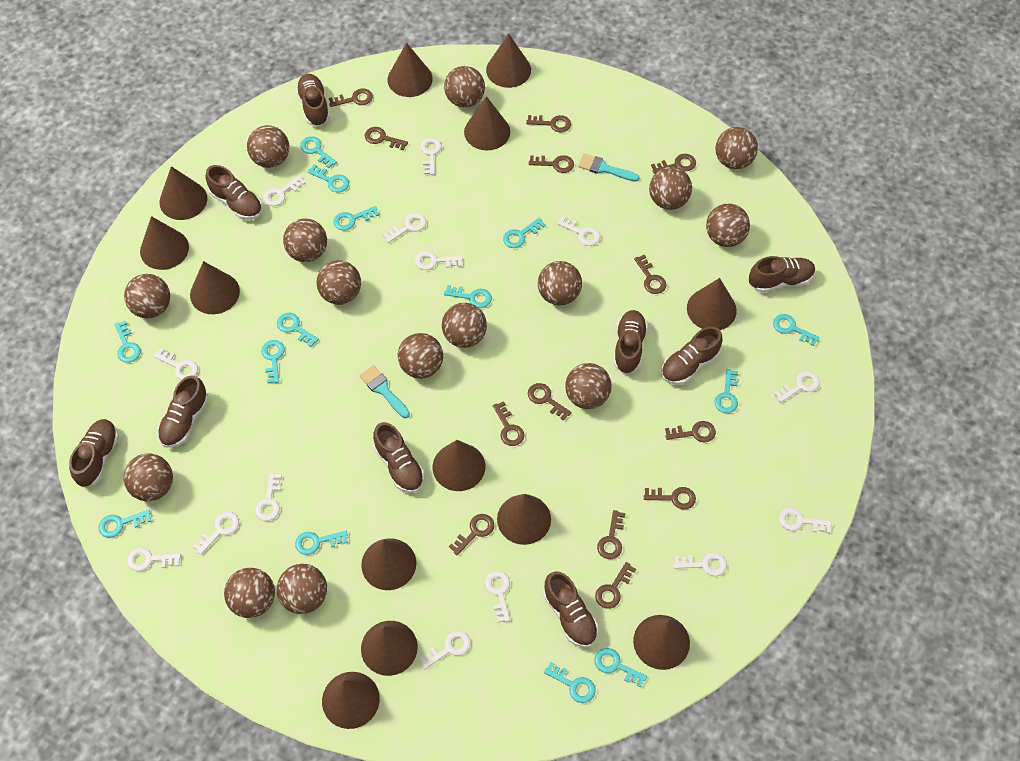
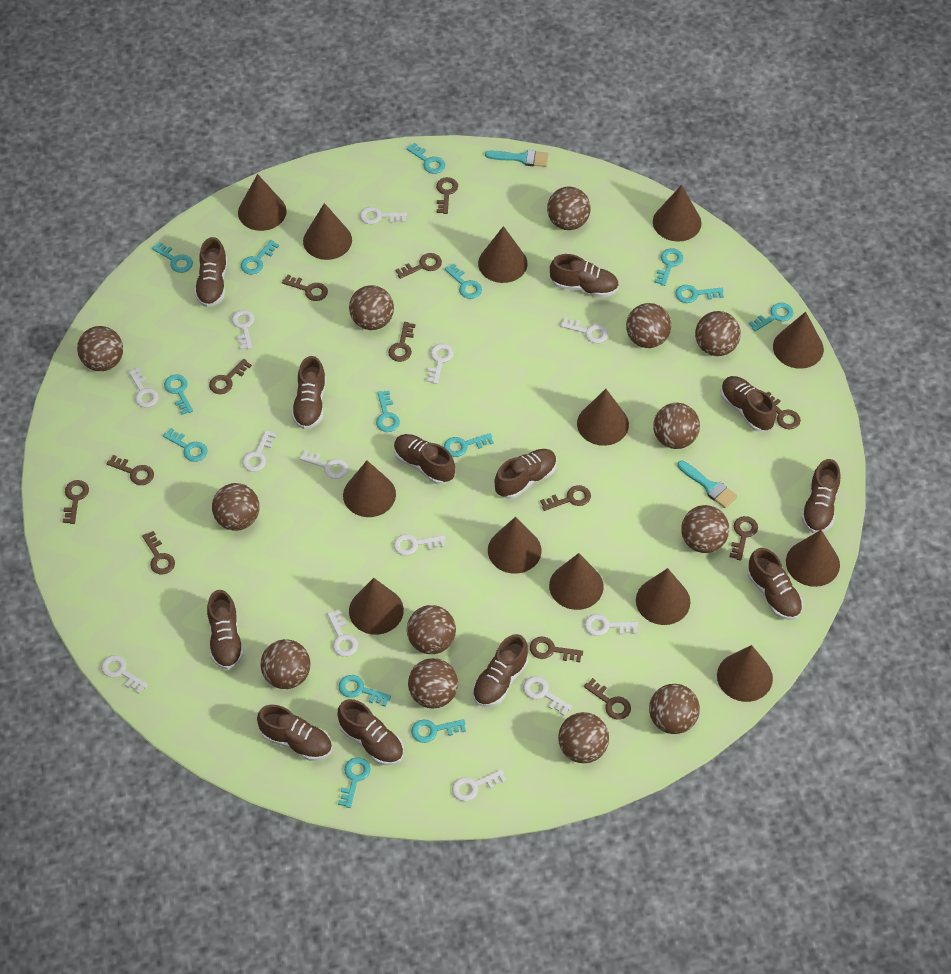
brown ball: [123,453,173,501] [124,274,170,319] [224,568,275,618] [247,125,289,168] [277,564,327,614] [283,219,327,262] [317,260,361,305] [398,333,443,379] [442,303,487,348] [444,66,485,108] [538,261,582,305] [565,363,612,409] [649,167,692,210] [706,203,750,247] [715,127,758,169] = 15 -> [77,326,123,371] [212,483,259,531] [261,639,310,689] [349,285,394,330] [407,605,456,654] [408,658,458,708] [547,187,591,230] [558,712,609,763] [626,303,671,348] [649,684,700,734] [653,403,700,449] [681,505,729,553] [695,311,741,356] = 13
brown shoe: [69,419,119,487] [157,375,209,448] [205,165,262,220] [296,74,330,126] [373,422,425,493] [544,571,598,648] [614,310,648,374] [661,326,723,385] [749,256,815,292] = 9 -> [194,237,227,307] [207,590,244,670] [257,705,332,761] [291,356,326,429] [337,699,404,766] [394,434,455,485] [472,634,528,707] [495,449,557,499] [550,254,619,298] [721,376,776,432] [747,548,803,620] [801,459,841,533] = 12
white key: [127,548,181,571] [154,348,198,380] [193,512,239,555] [255,473,282,521] [263,175,306,206] [383,213,426,243] [415,251,463,270] [419,631,471,669] [420,138,442,175] [485,571,510,623] [557,216,600,246] [674,553,727,576] [774,371,820,403] [779,508,832,534] = 14 -> [101,655,148,693] [129,368,159,408] [231,310,255,350] [242,430,277,472] [299,450,348,479] [327,610,358,657] [360,207,407,224] [394,534,445,556] [426,344,454,384] [452,769,506,801] [523,676,572,716] [560,317,608,343] [584,614,638,636] = 13

